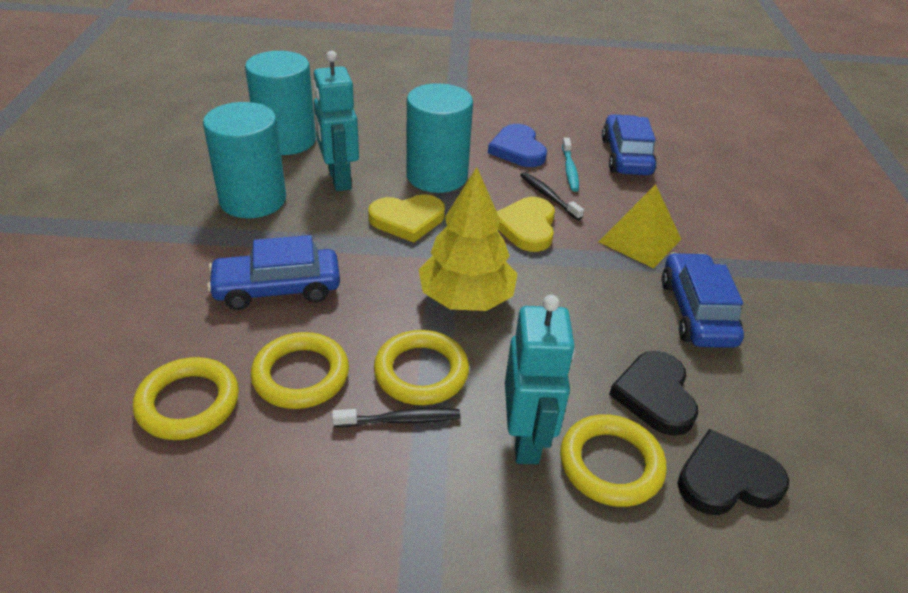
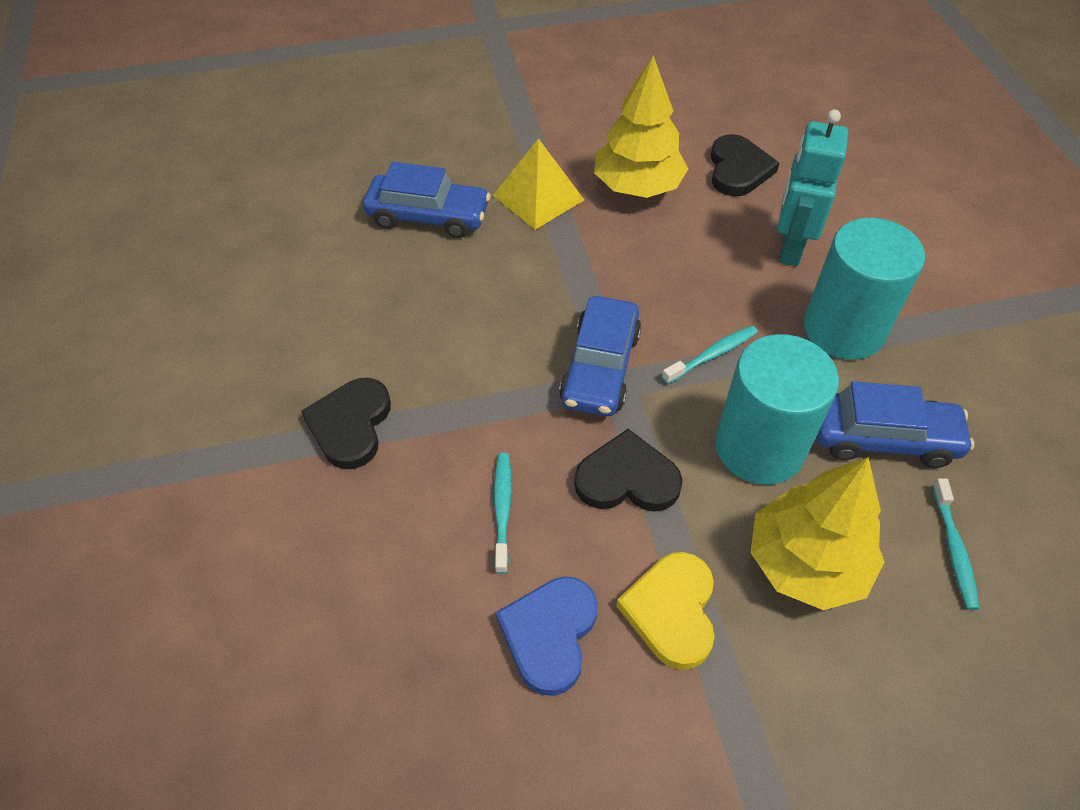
black heart: [609,351,698,436] [678,429,789,515] = 2 -> [301,378,391,469] [574,429,683,512] [711,134,779,196] = 3
black toothbrush: [332,408,460,427] [520,172,584,220] = 2 -> none = 0
turquoise cylinder: [203,102,286,218] [245,51,316,155] [406,83,473,193] = 3 -> [715,334,839,485] [804,218,925,360] = 2
turquoise robot: [313,51,359,191] [505,295,575,464] = 2 -> [778,109,848,266] = 1
turquoise toothbrush: [562,138,579,192] = 1 -> [494,453,512,574] [662,326,758,384] [932,478,979,610] = 3
yellow heart: [368,194,445,243] [497,197,555,252] = 2 -> [616,552,715,670] = 1
yellow ring: [133,357,239,440] [251,332,349,409] [374,330,469,405] [560,414,667,507] = 4 -> none = 0
yellow tree: [418,167,517,311] = 1 -> [594,56,688,198] [750,457,884,610] = 2

